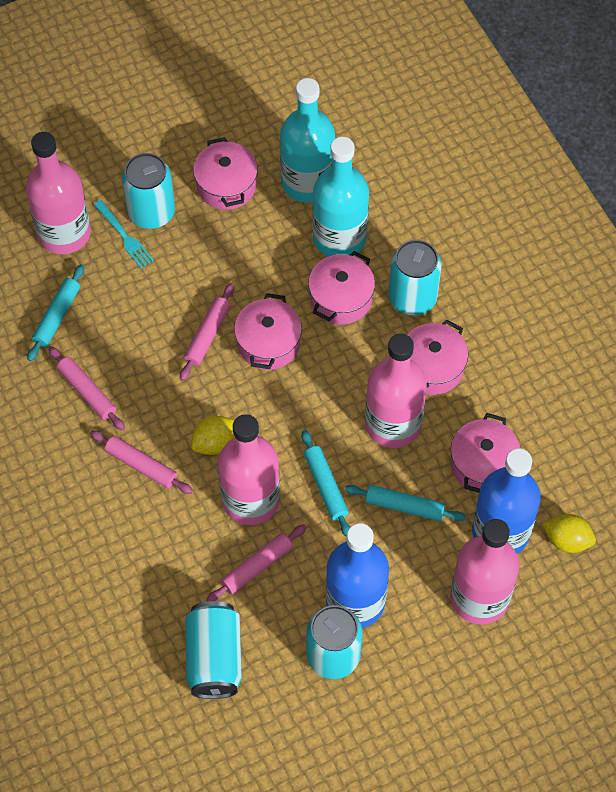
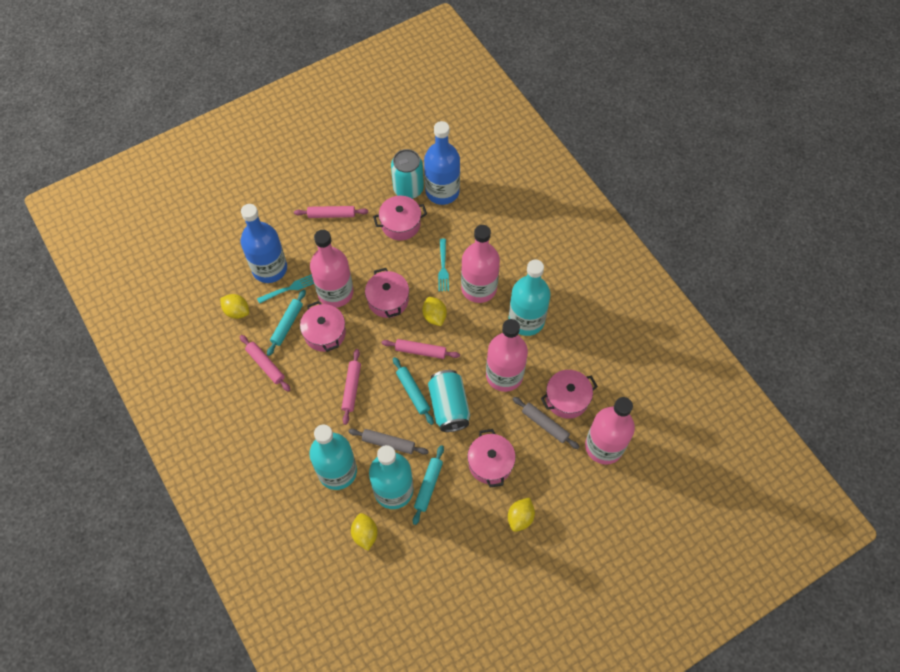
grey rolling pin: none = 0 -> [348,429,429,455] [513,397,579,449] = 2
turquoise bottle: [280,78,335,203] [313,137,369,257] = 2 -> [309,424,357,490] [369,445,414,509] [508,260,551,336] = 3
turquoise can: [122,153,175,229] [185,601,242,699] [306,605,362,679] [388,240,441,315] = 4 -> [391,149,424,199] [428,370,470,432] = 2
turquoise fork: [94,200,154,268] = 1 -> [257,274,314,304] [438,239,449,291] = 2
yellow lemon: [191,416,234,455] [543,514,596,553] = 2 -> [220,294,249,319] [351,513,378,551] [422,297,447,326] [508,497,535,532] = 4

